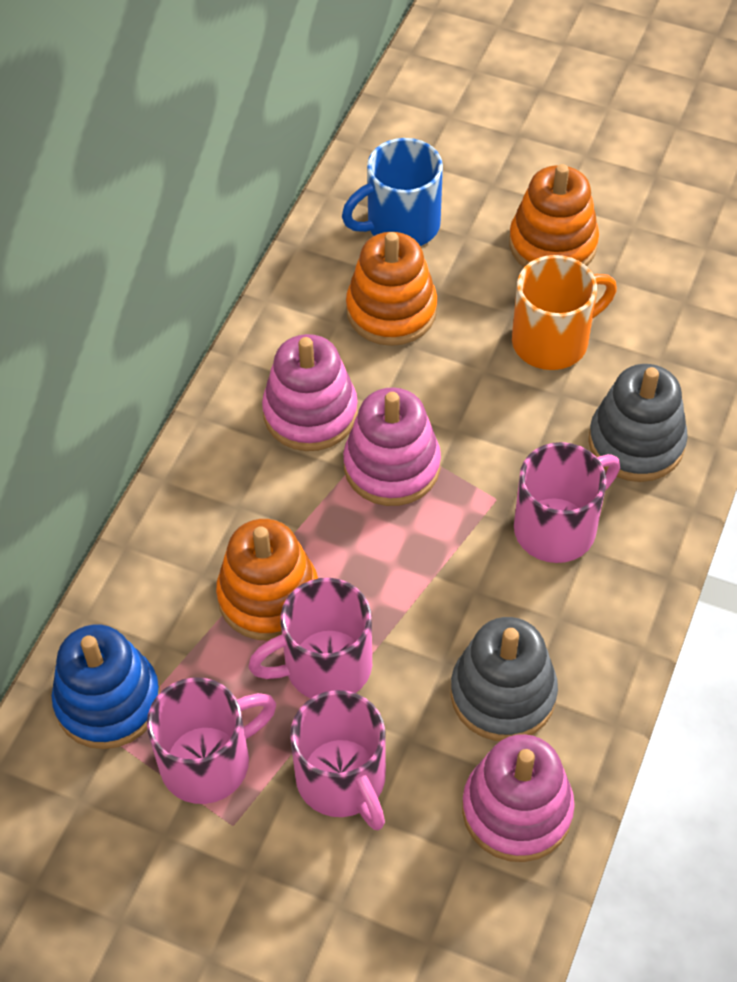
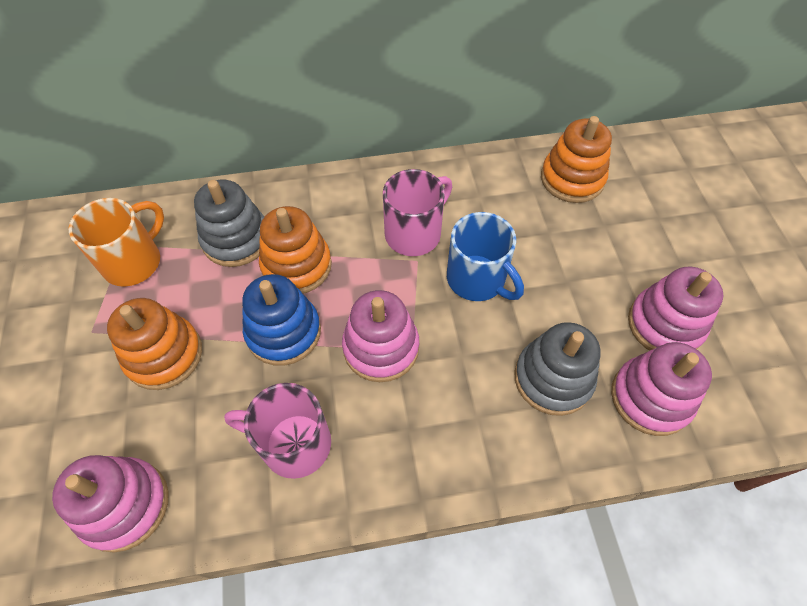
pink mug: [147,677,276,804] [248,578,372,698] [290,690,386,830] [514,442,620,563] = 4 -> [224,383,331,479] [383,169,452,256] = 2
pink stacking toy: [262,334,358,451] [343,387,441,506] [462,734,575,862] = 3 -> [52,455,169,553] [342,290,419,382] [611,342,712,436] [628,267,724,351] = 4

